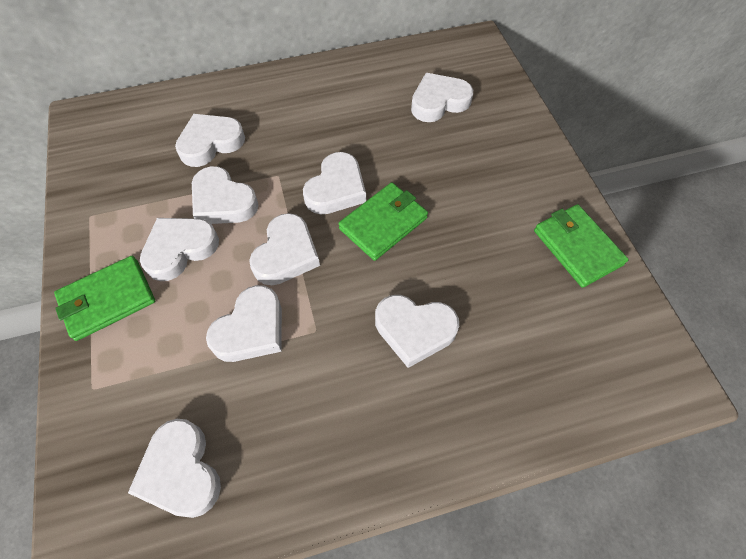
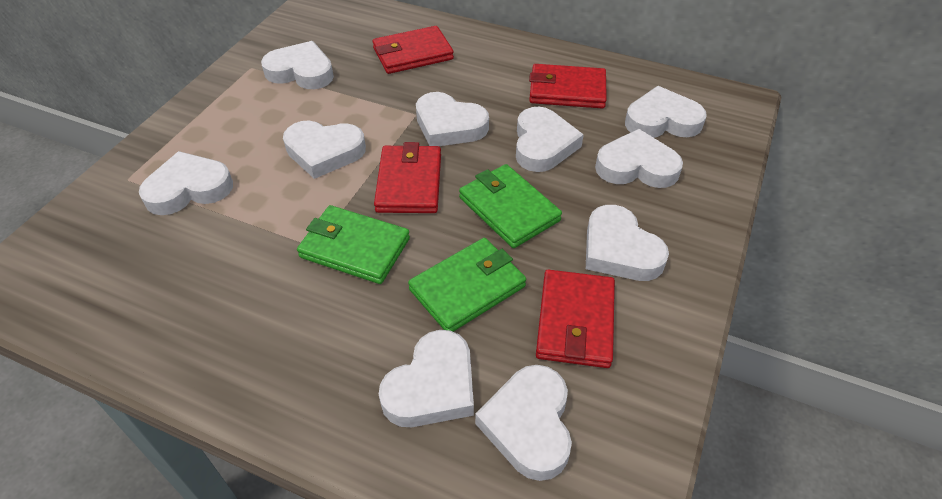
red wallet: none = 0 -> [372,26,454,74] [374,142,441,213] [529,64,607,109] [536,270,615,368] = 4
white heart: [128,419,221,518] [140,218,219,281] [175,114,245,167] [192,166,258,224] [206,285,282,362] [249,213,320,285] [303,152,366,215] [375,295,459,368] [411,73,473,122] = 9 -> [139,151,233,215] [261,41,334,89] [283,120,366,179] [379,330,474,427] [416,92,489,146] [475,365,572,481] [516,107,584,172] [586,205,669,281] [595,129,683,188] [625,86,707,138] = 10

